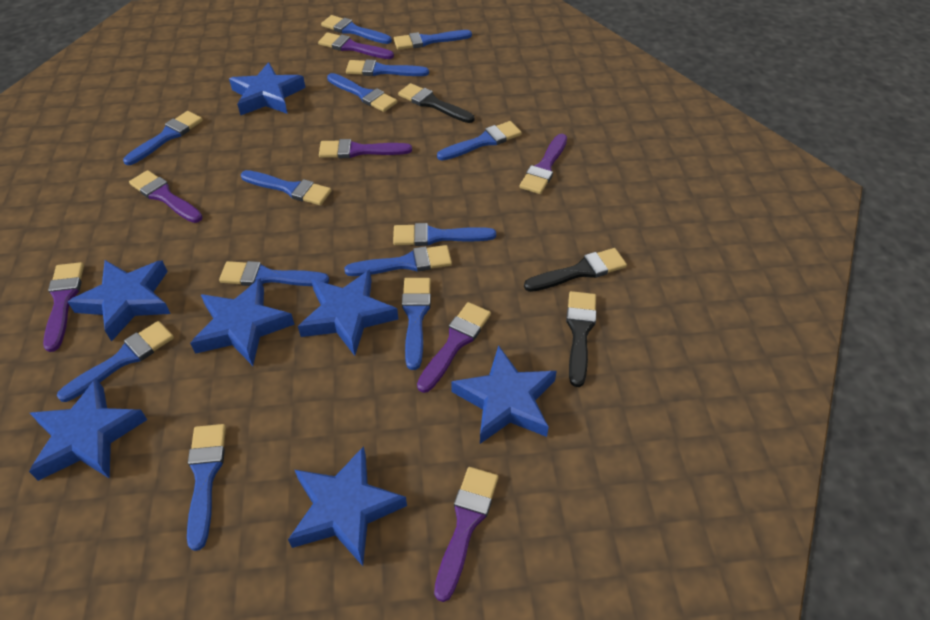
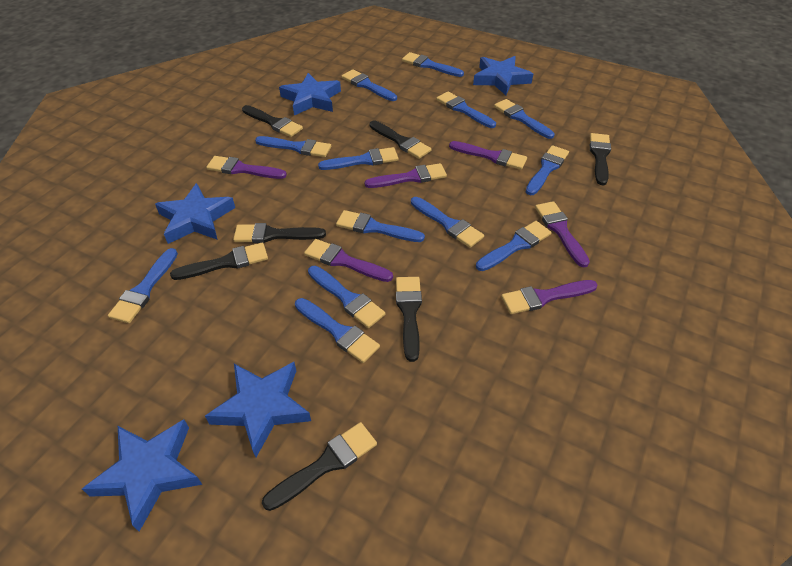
black brush: [398,83,474,123] [524,248,627,292] [566,291,596,387] = 3 -> [170,243,268,280] [233,223,326,243] [242,105,303,137] [262,422,377,511] [369,120,431,159] [396,277,422,362] [590,133,611,185] = 7
blue star: [29,378,147,481] [68,260,171,342] [190,278,295,366] [229,62,306,116] [288,446,407,566] [298,270,398,356] [451,345,557,444] = 7 -> [82,419,202,531] [155,183,235,244] [205,362,311,457] [279,73,341,116] [473,56,533,95] = 5
purple brush: [43,262,84,352] [129,170,203,223] [318,32,394,59] [319,139,412,158] [417,302,491,393] [434,467,498,602] [520,134,567,194] = 7 -> [206,156,287,179] [304,239,393,282] [364,163,447,188] [449,141,527,170] [501,280,598,314] [535,201,590,268] = 6

